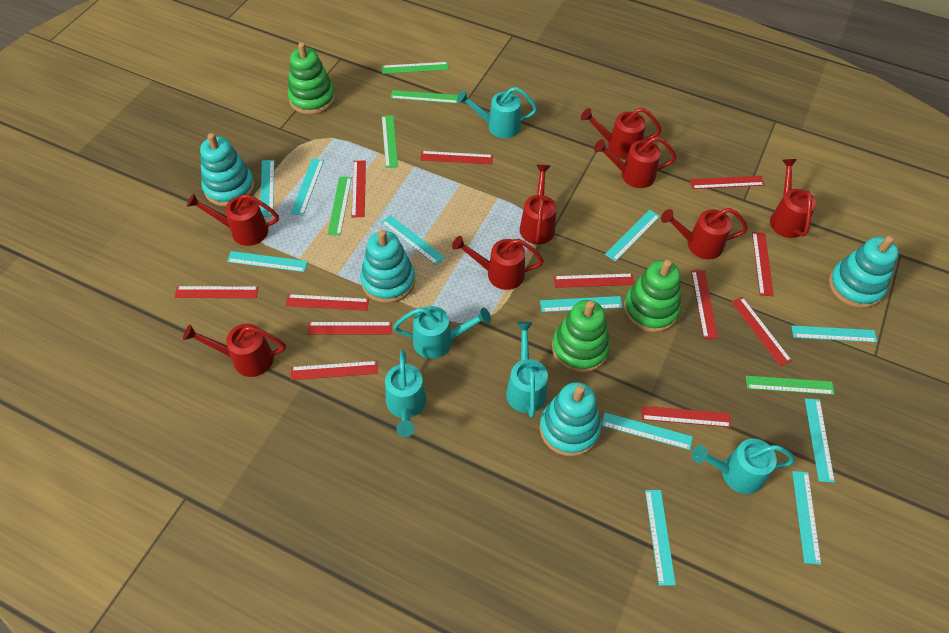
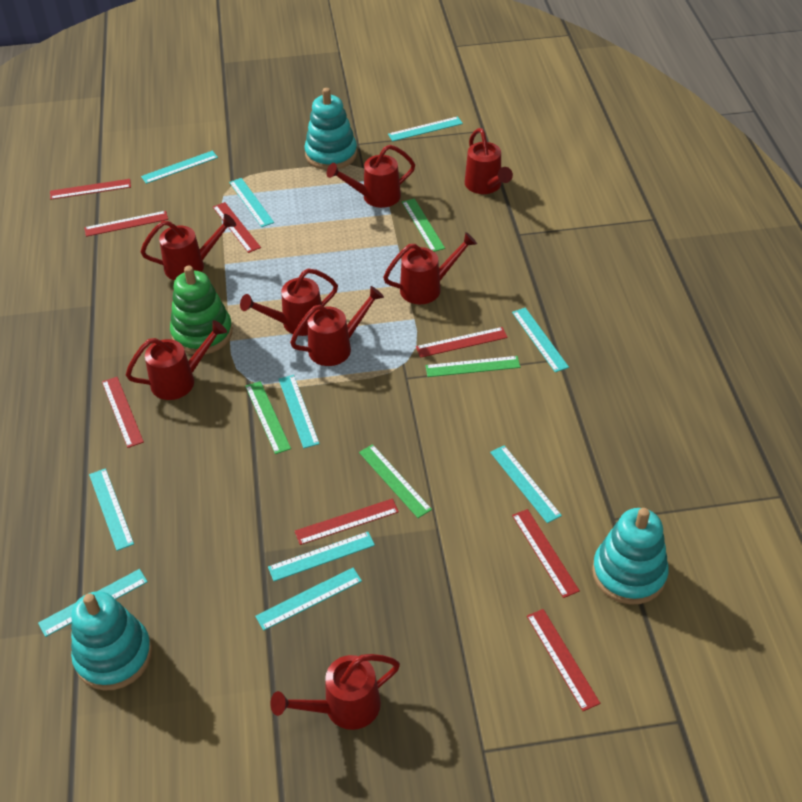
green ruler: [328,177,352,235] [382,62,449,74] [382,115,398,168] [390,90,459,104] [746,376,835,395] = 5 -> [245,381,291,454] [359,444,432,518] [402,198,445,252] [425,356,520,377] = 4
green stacking toy: [288,42,335,115] [552,300,610,373] [624,260,681,333] = 3 -> [170,266,233,355] = 1
red ruler: [174,286,258,298] [286,294,369,311] [291,361,378,380] [307,322,392,334] [352,160,366,217] [420,151,493,164] [554,273,634,288] [641,406,731,427] [690,176,764,189] [691,271,718,339] [731,297,792,366] [752,232,774,296] = 12 -> [50,179,131,200] [84,211,168,237] [102,377,144,448] [213,202,261,253] [295,499,399,545] [416,327,508,358] [512,509,580,598] [527,609,600,711] = 8
turquoise ruler: [227,251,308,272] [260,160,274,217] [291,158,324,216] [381,215,445,265] [540,296,623,312] [602,413,693,450] [605,210,660,262] [645,490,676,586] [791,325,877,342] [792,471,821,565] [805,398,835,483] = 11 -> [38,569,148,637] [89,468,134,551] [141,151,218,184] [229,178,274,227] [255,568,362,631] [268,532,375,581] [279,375,320,448] [388,116,463,141] [490,445,562,523] [512,308,569,372] = 10
turquoise stacking toy: [200,133,255,206] [360,230,415,303] [540,382,601,457] [829,236,899,308] = 4 -> [71,591,152,691] [304,88,357,170] [592,508,669,604] = 3
turquoise watering can: [385,350,427,437] [393,306,491,359] [457,87,537,138] [506,322,548,418] [692,439,795,494] = 5 -> none = 0

